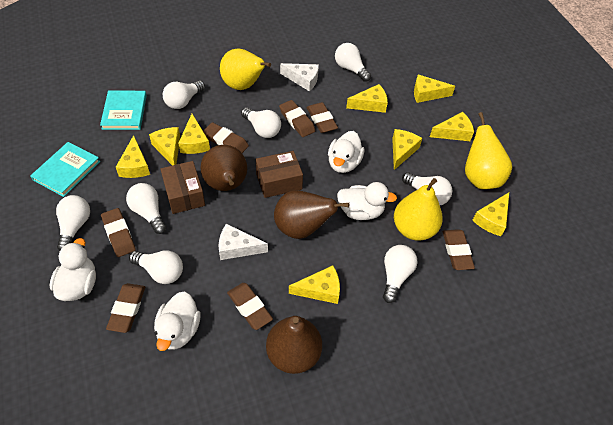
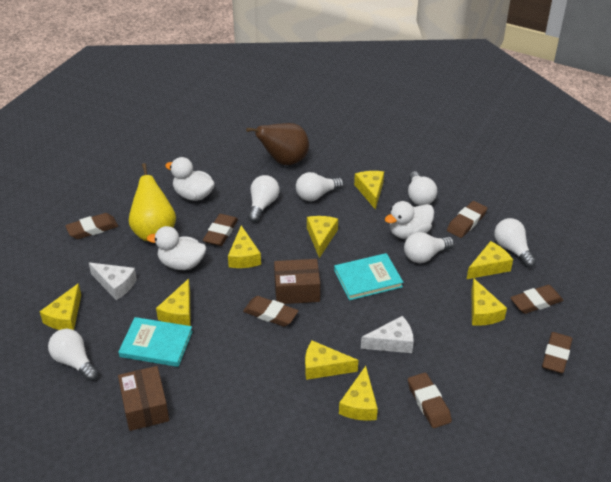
brown pear: [201,145,247,191] [266,316,322,374] [274,190,349,239] = 3 -> [246,123,309,165] = 1
white duck: [50,238,96,301] [154,292,201,351] [328,131,364,173] [337,182,397,220] = 4 -> [147,226,206,270] [165,157,215,201] [385,201,434,239] = 3
white light bulb: [56,195,90,251] [126,183,166,234] [129,250,183,284] [163,80,205,109] [241,108,281,138] [335,43,371,82] [383,245,417,303] [402,172,452,205] = 8 -> [48,329,98,381] [248,175,279,222] [296,172,344,201] [404,232,454,263] [408,171,437,206] [494,218,536,268] = 6
yellow pear: [220,48,271,90] [394,178,443,241] [465,112,512,189] = 3 -> [129,163,176,241] = 1

